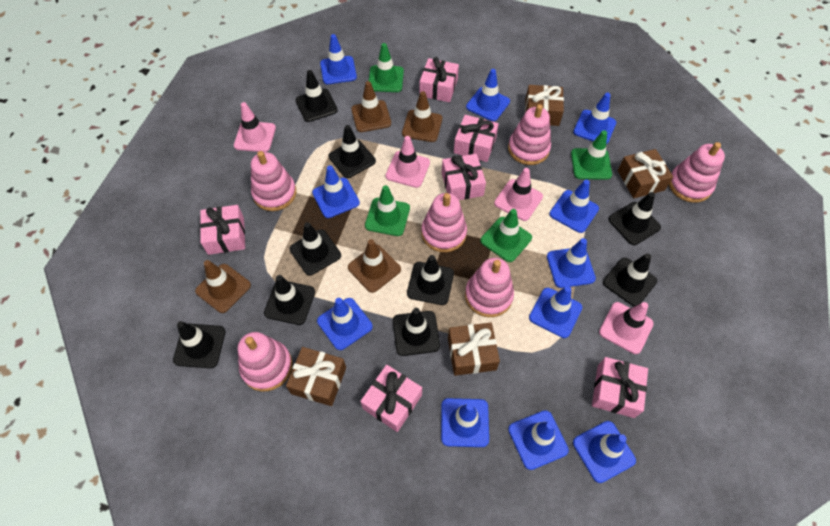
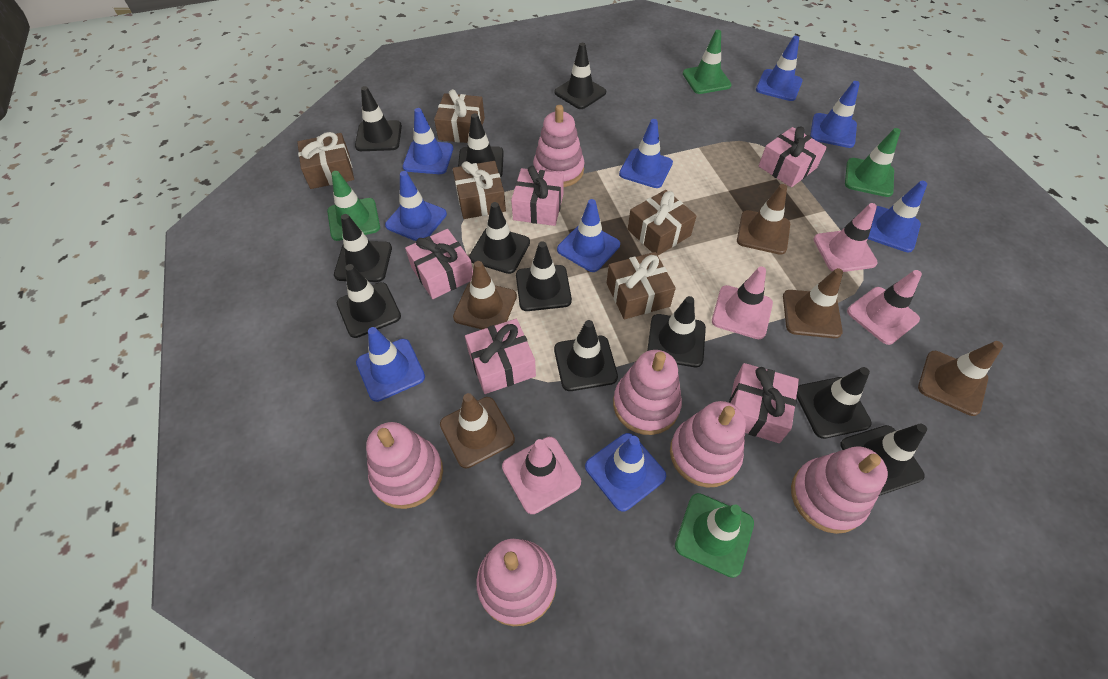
black traffic cone: [173,321,225,368] [264,275,315,325] [290,222,341,275] [296,70,338,122] [329,125,376,178] [393,308,440,356] [407,255,454,305] [603,253,657,307] [608,192,661,245] = 9 -> [334,214,392,282] [337,264,401,338] [355,86,402,151] [458,113,504,177] [469,202,530,274] [516,241,572,311] [554,43,606,109] [554,320,618,391] [647,296,706,367] [797,367,872,439] [840,424,927,496] = 11
blue traffic cone: [312,165,360,218] [317,298,373,350] [320,34,357,84] [441,398,489,447] [466,69,510,121] [508,410,569,470] [529,286,582,338] [547,238,596,288] [549,180,599,233] [573,93,616,144] [573,421,636,483] = 11 -> [356,327,425,402] [385,171,447,241] [403,108,453,174] [557,199,620,272] [585,433,666,512] [619,119,673,188] [756,36,803,101] [810,81,860,148] [868,181,927,252] = 9
brown gift: [286,347,346,406] [448,323,500,376] [525,85,564,126] [618,149,673,198] = 4 -> [297,132,354,189] [434,89,485,143] [453,161,506,219] [607,252,676,319] [628,190,697,255] = 5
brown traffic cone: [195,260,251,313] [348,239,401,293] [351,81,391,132] [402,91,442,142] = 4 -> [440,393,515,468] [453,261,517,329] [737,184,790,255] [783,268,843,338] [918,341,1003,416] = 5
pink gift: [200,205,245,255] [360,365,422,432] [419,57,459,102] [442,154,486,200] [454,115,499,162] [592,357,648,418] = 6 -> [405,229,473,299] [465,319,536,394] [511,166,564,226] [729,363,799,443] [758,127,827,187] = 5

